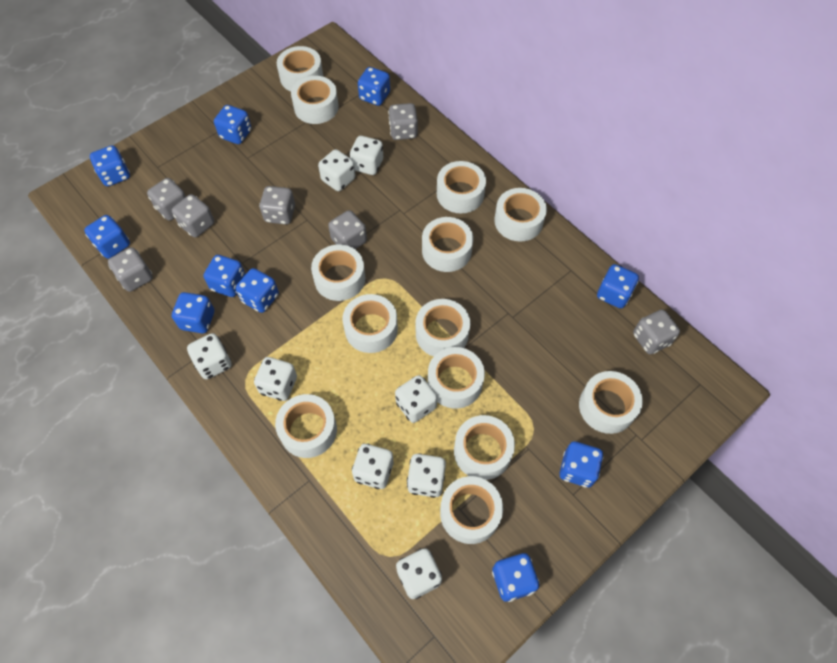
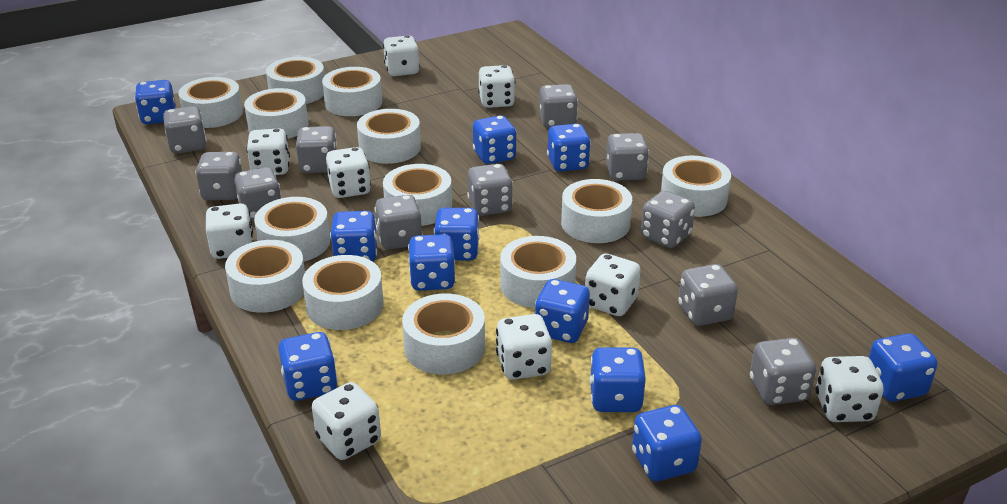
blue dice: [84,215,130,259] [90,145,130,186] [172,292,214,333] [203,255,246,297] [214,105,251,144] [236,268,279,313] [358,67,390,106] [492,553,539,602] [560,441,604,488] [597,264,639,308] = 10 -> [135,80,176,124] [279,332,338,401] [330,211,378,262] [408,234,455,291] [434,208,480,261] [473,116,517,164] [535,279,590,343] [547,124,591,172] [589,347,646,412] [632,405,702,481] [869,333,938,402] = 11
grey dice: [108,247,153,292] [147,178,186,221] [172,194,214,237] [259,186,295,225] [328,210,367,249] [388,103,418,140] [633,310,680,354] = 7 -> [163,106,207,154] [196,152,242,200] [234,167,282,221] [296,126,337,173] [374,195,423,250] [467,164,513,216] [539,84,578,128] [606,133,649,181] [641,191,695,248] [678,264,738,326] [750,338,816,405] = 11
white dice: [187,333,232,379] [254,357,297,401] [318,149,356,191] [350,136,383,175] [352,444,394,489] [395,375,437,423] [396,548,442,599] [407,453,446,498] = 8 -> [206,203,253,259] [246,128,290,175] [312,382,381,460] [326,147,371,198] [383,35,420,76] [478,65,515,108] [496,314,552,380] [585,254,641,316] [816,356,884,422] = 9

